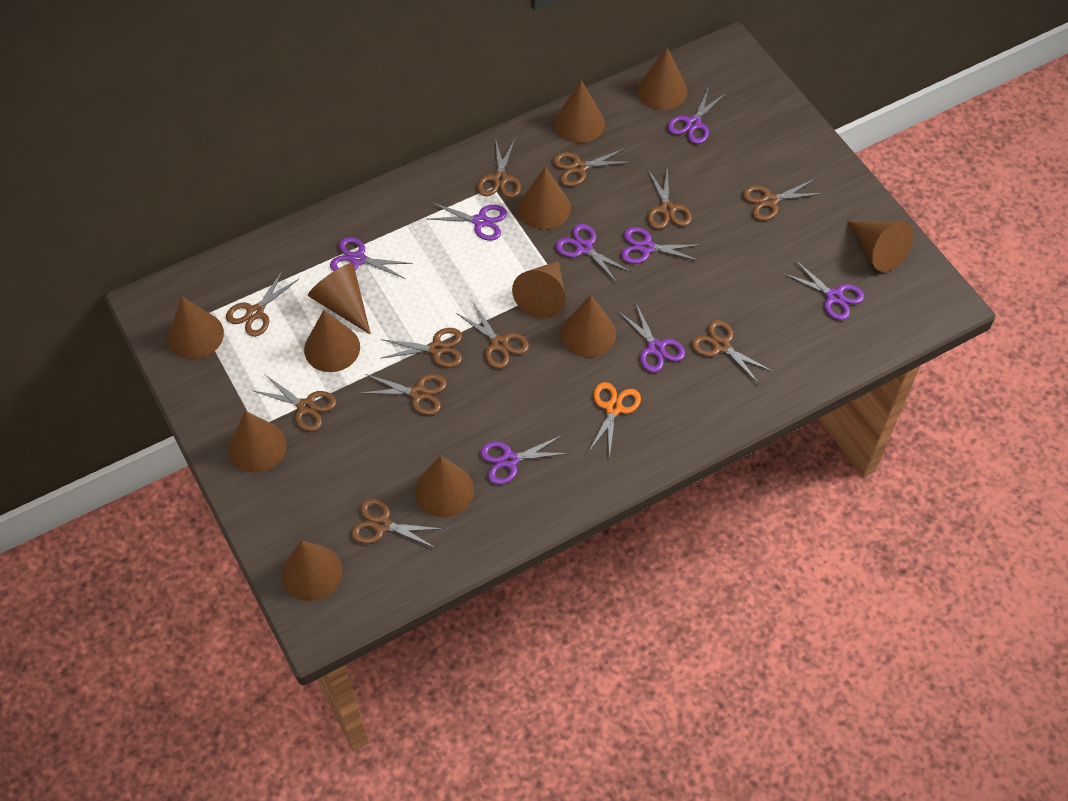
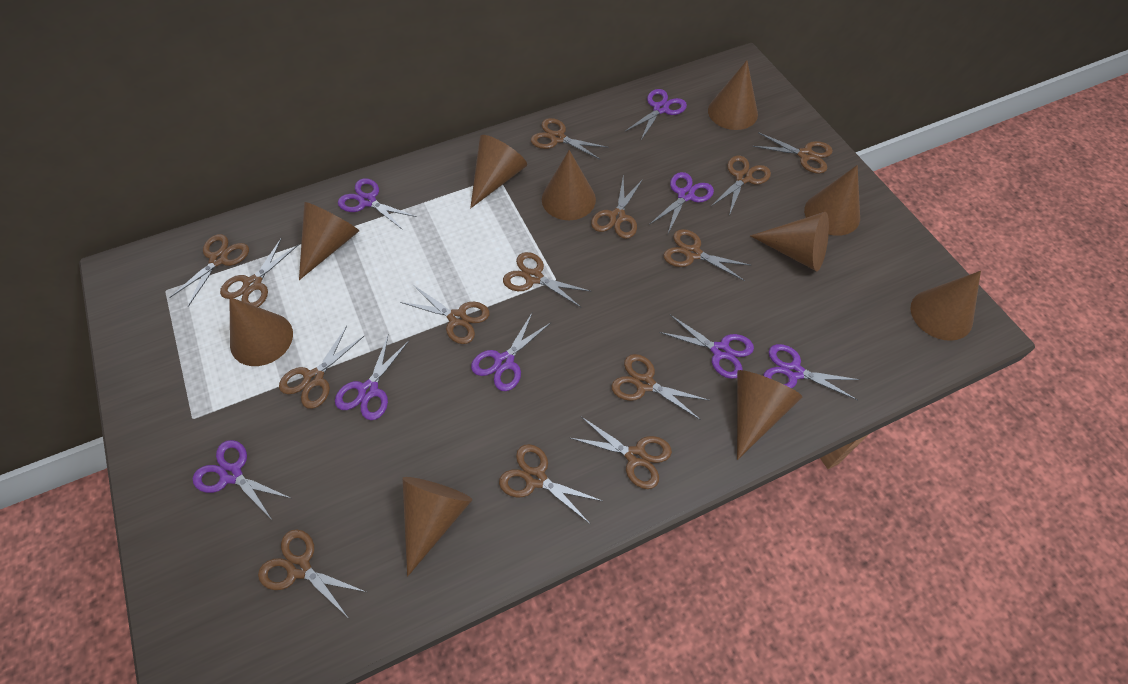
brown cone: [168,297,224,359] [228,411,287,473] [281,540,342,601] [304,310,360,372] [308,263,371,335] [415,456,474,517] [512,261,566,319] [518,167,571,229] [554,80,605,143] [561,295,616,357] [637,48,687,110] [847,221,913,272] = 12 -> [229,297,293,366] [299,202,359,280] [402,477,473,577] [470,135,527,208] [542,150,596,220] [708,60,758,130] [737,370,802,460] [750,212,829,271] [804,165,860,236] [910,271,981,341] = 10
brown scissors: [226,270,299,337] [254,374,336,432] [351,499,443,549] [361,374,447,415] [381,328,462,368] [456,302,529,369] [477,138,521,198] [553,148,632,187] [648,166,692,229] [692,320,772,385] [743,180,823,221] = 11 -> [169,234,249,307] [220,238,298,307] [258,529,366,617] [279,326,365,409] [400,285,490,344] [499,444,602,524] [503,252,592,307] [531,118,609,160] [571,417,672,489] [591,177,643,239] [611,354,708,420] [664,229,752,281] [710,155,771,216] [752,132,833,174] = 14
orange scissors: [588,382,641,459] = 1 -> none = 0

